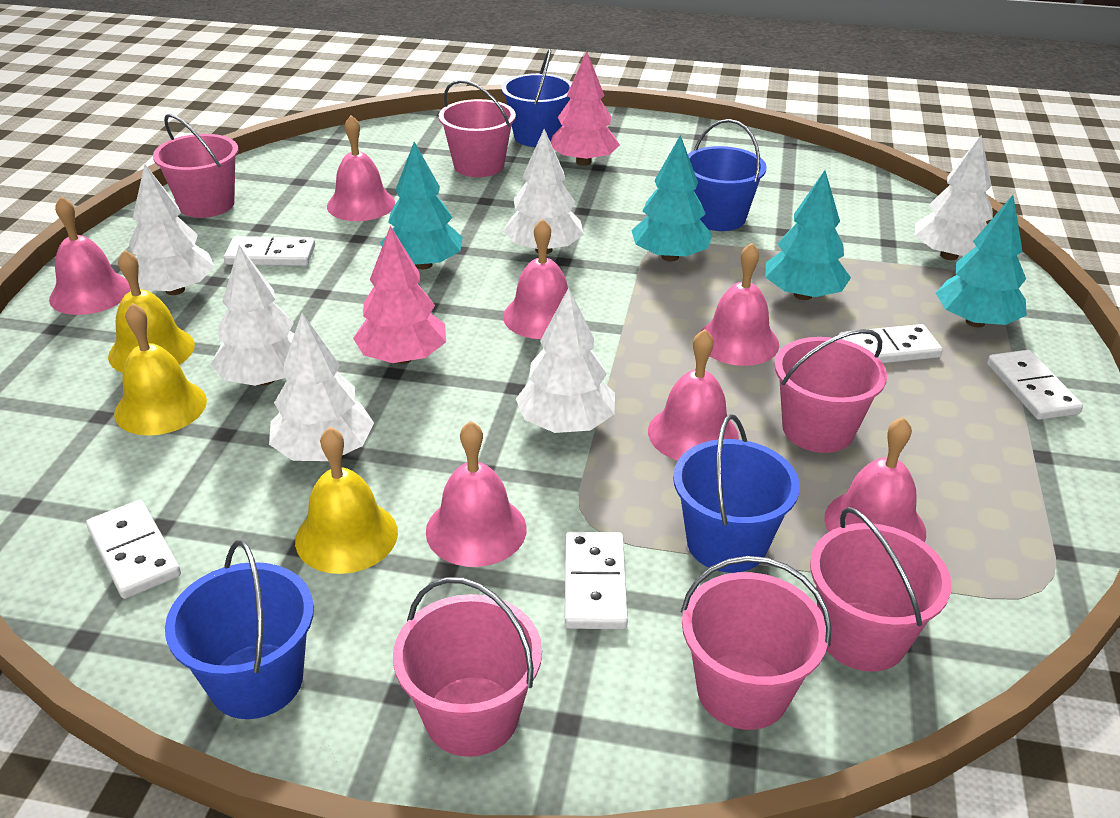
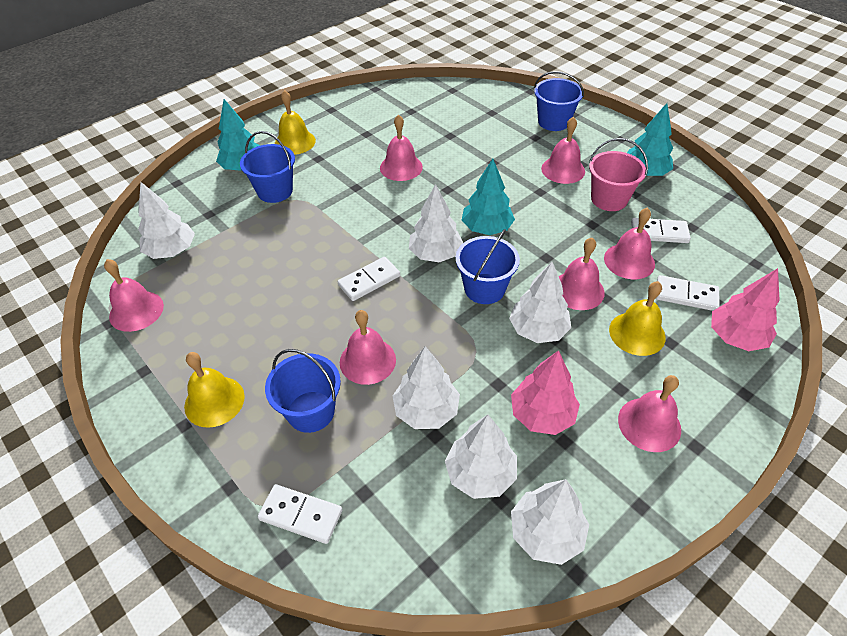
pink bucket: [153,114,239,218] [393,577,542,757] [439,80,516,177] [681,556,832,730] [774,329,887,453] [810,507,952,672] = 6 -> [589,138,648,211] = 1
turquoise tree: [380,142,463,269] [631,135,713,261] [765,170,851,300] [936,195,1027,327] = 4 -> [216,99,260,171] [462,159,515,235] [627,103,673,176] = 3
white domino: [86,500,181,599] [224,236,315,266] [565,532,628,629] [838,324,943,363] [987,350,1083,420] = 5 -> [258,484,342,544] [338,257,400,301] [631,218,691,243] [656,275,719,311] = 4

